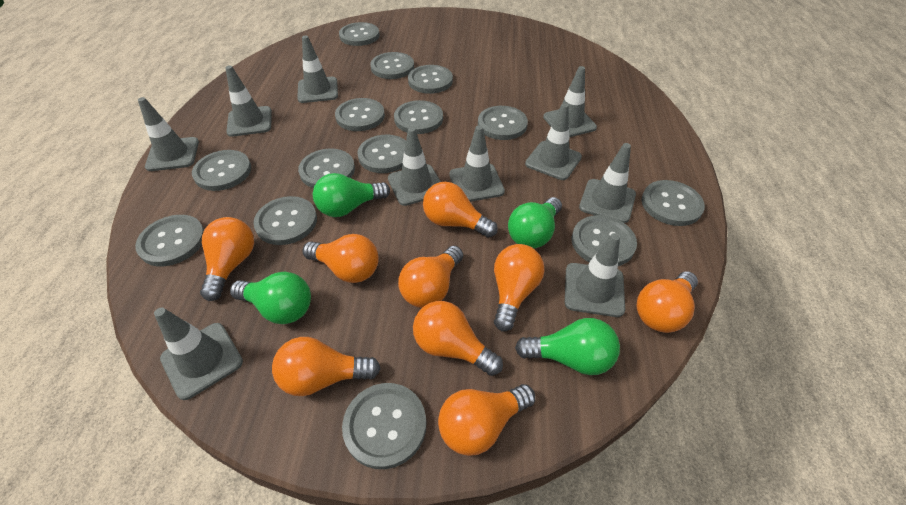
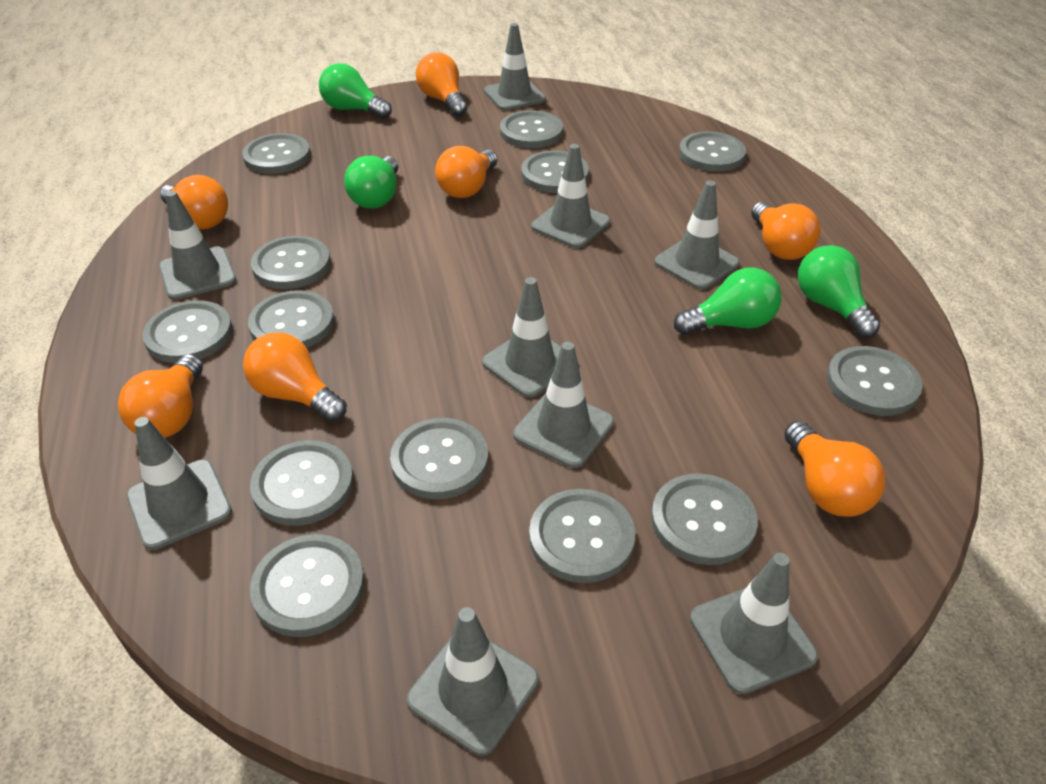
grey button: [135,215,204,266] [192,150,251,191] [253,196,317,245] [298,148,355,188] [335,98,385,131] [339,22,380,46] [342,383,426,469] [357,135,406,173] [370,52,414,79] [394,100,443,134] [408,65,453,94] [478,106,528,140] [572,215,637,266] [642,180,705,226] = 14 -> [142,300,232,363] [242,133,311,174] [248,290,334,348] [250,440,354,526] [250,534,364,637] [251,236,331,289] [390,418,488,499] [500,110,563,148] [521,151,589,193] [529,489,635,583] [651,473,758,565] [679,131,746,172] [827,346,923,416] = 13
grey traffic cone: [138,97,199,171] [154,307,243,400] [225,65,272,137] [297,35,338,103] [388,127,441,206] [449,125,505,202] [525,103,582,180] [543,66,597,137] [565,233,625,317] [579,143,636,223] = 10 -> [126,417,232,550] [159,191,236,300] [406,607,539,756] [482,277,578,398] [484,23,546,111] [513,342,614,468] [531,144,610,248] [654,180,740,290] [690,553,818,694] = 9
orange light bulb: [200,217,254,301] [272,337,381,396] [303,234,379,283] [398,246,463,308] [413,301,503,376] [423,182,498,238] [438,384,535,456] [494,244,544,331] [636,271,698,333] = 9 -> [118,354,203,438] [160,175,228,229] [243,332,347,422] [416,52,467,116] [435,146,497,198] [751,202,820,260] [784,421,885,517] = 7

